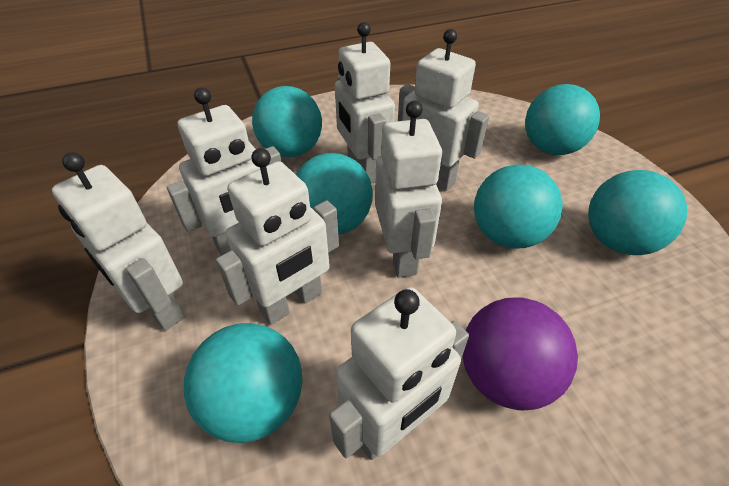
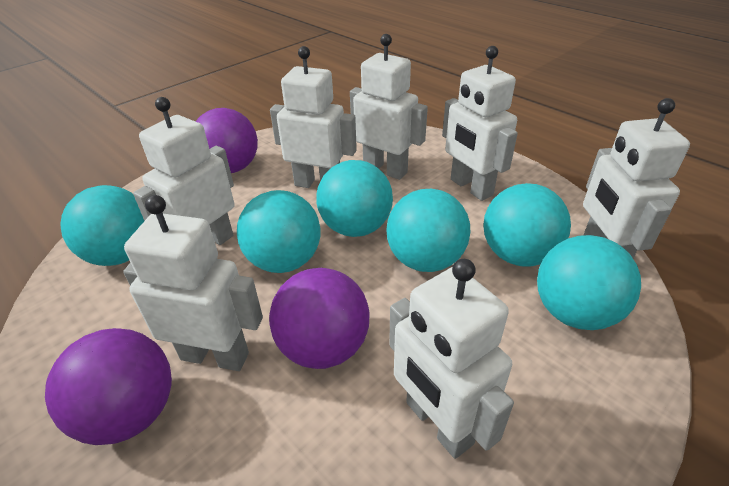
purple ball: [462,297,578,410] = 1 -> [45,328,172,445] [196,108,258,173] [269,268,370,369] = 3

